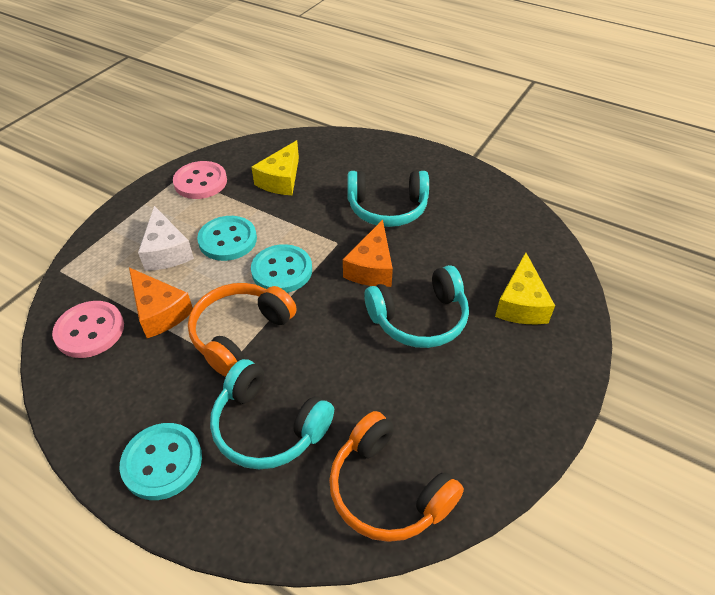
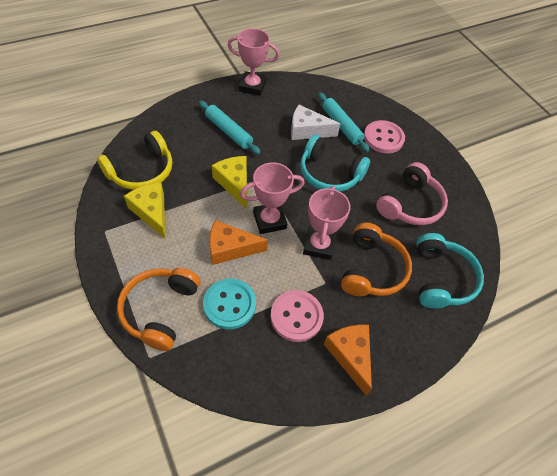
pink headphones: none = 0 -> [376,162,448,225] = 1
pink trophy: none = 0 -> [228,28,279,96] [240,162,305,234] [303,186,351,260] = 3
turquoise button: [120,423,202,500] [197,216,257,261] [251,244,312,293] = 3 -> [203,279,256,329] = 1
turquoise headphones: [210,359,334,470] [347,171,429,227] [364,265,469,348] = 3 -> [300,135,370,192] [416,233,484,309] = 2
turquoise rolling pin: none = 0 -> [199,100,261,154] [318,92,370,152] = 2
yellow headphones: none = 0 -> [97,131,173,190] = 1

